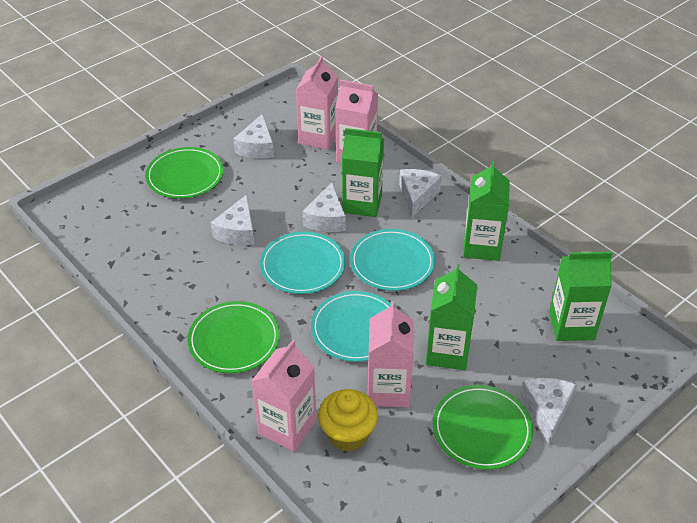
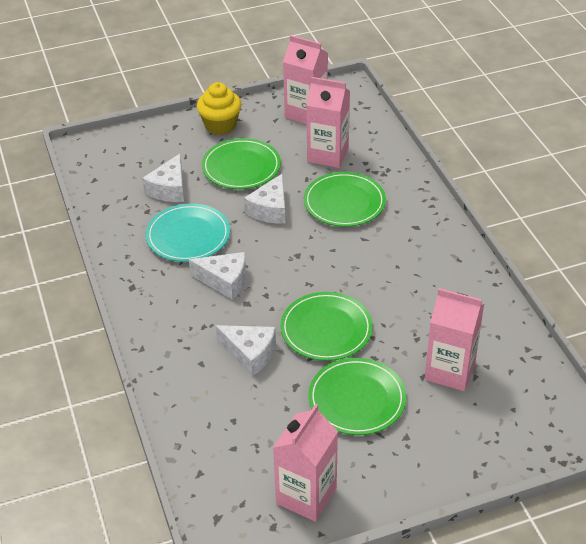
green carton: [342,128,384,217] [426,264,477,370] [463,161,510,261] [549,252,613,341] = 4 -> none = 0
green plate: [145,147,224,199] [187,301,280,373] [433,385,533,470] = 3 -> [202,138,281,189] [280,292,373,361] [304,172,386,227] [308,358,406,435] = 4
turquoise plate: [260,231,345,294] [311,291,391,362] [350,229,435,291] = 3 -> [146,204,230,262] = 1
white cheese: [211,194,254,245] [233,114,274,158] [302,182,346,232] [399,169,442,217] [520,378,576,444] = 5 -> [142,154,184,202] [189,252,246,300] [216,325,276,376] [244,174,286,224] = 4

